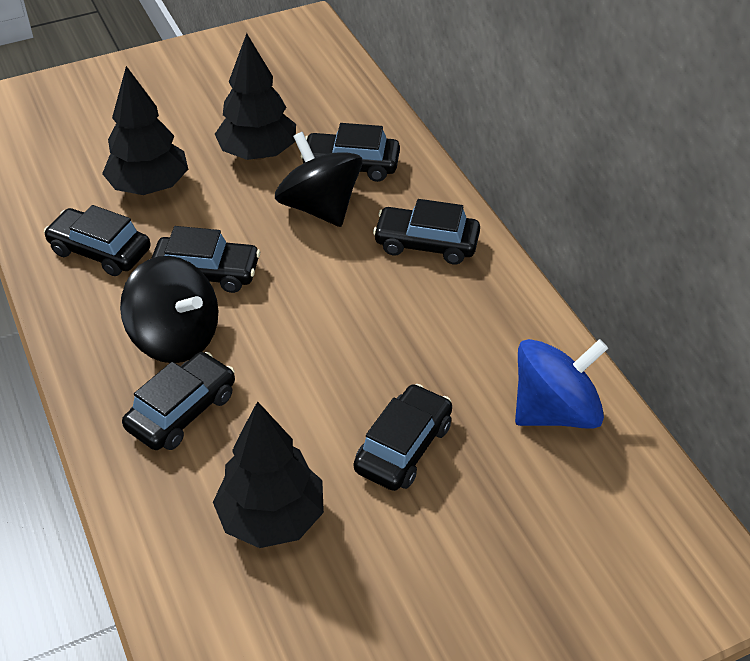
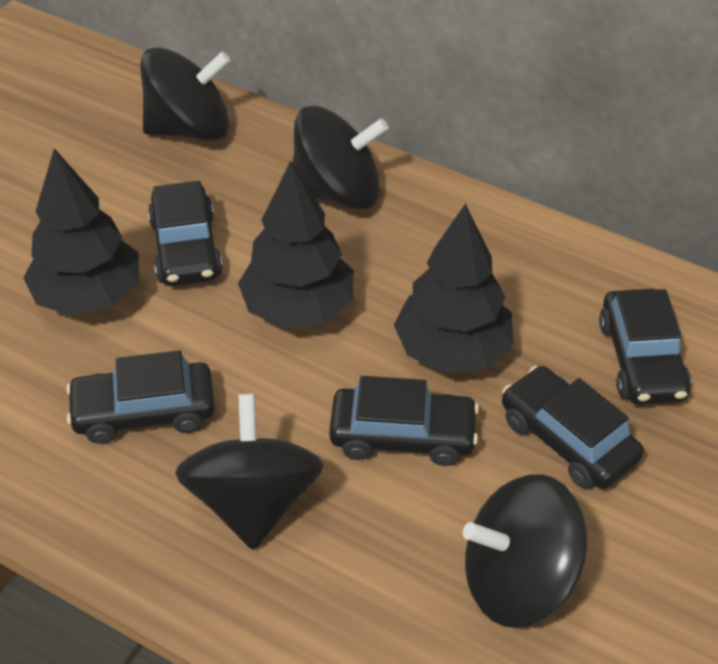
black car: [44,205,151,276] [122,352,235,450] [151,226,260,293] [301,123,400,182] [354,384,452,491] [373,199,480,264] = 6 -> [66,350,215,444] [148,181,223,286] [329,376,479,466] [502,366,644,489] [599,289,691,405] = 5
black spinning top: [120,256,218,363] [275,132,363,227] = 2 -> [140,47,231,141] [175,394,324,550] [293,106,389,210] [463,474,587,628] = 4
blue spinning top: [515,339,608,429] = 1 -> none = 0

